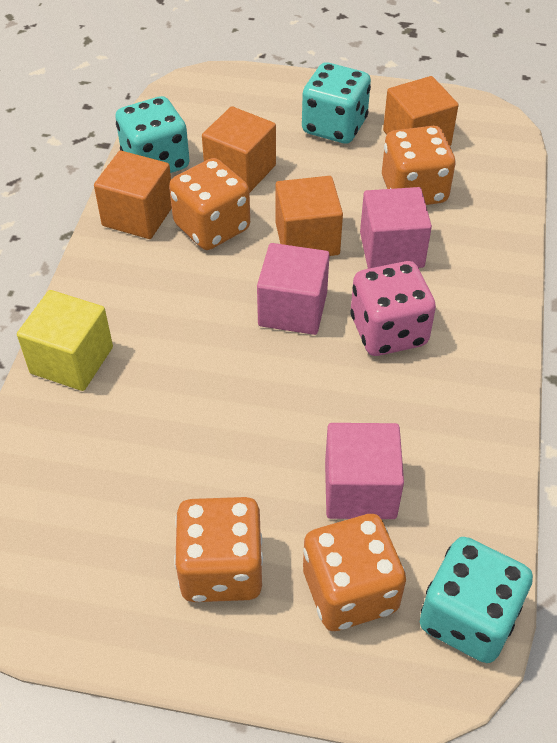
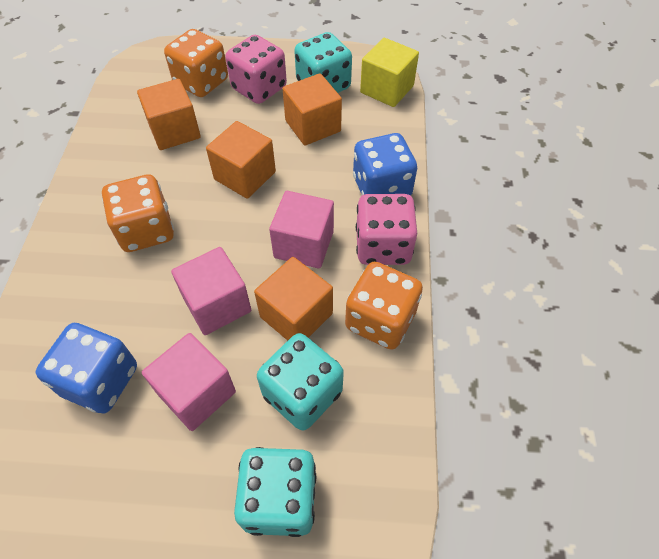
blue dice: none = 0 -> [36,323,137,414] [353,133,417,195] = 2
orange dice: [169,158,250,250] [174,497,263,602] [303,514,406,631] [382,126,455,205] = 4 -> [102,174,174,252] [164,29,228,97] [345,262,423,350] = 3
pink dice: [350,261,436,356] = 1 -> [225,35,287,104] [356,194,417,265] = 2

